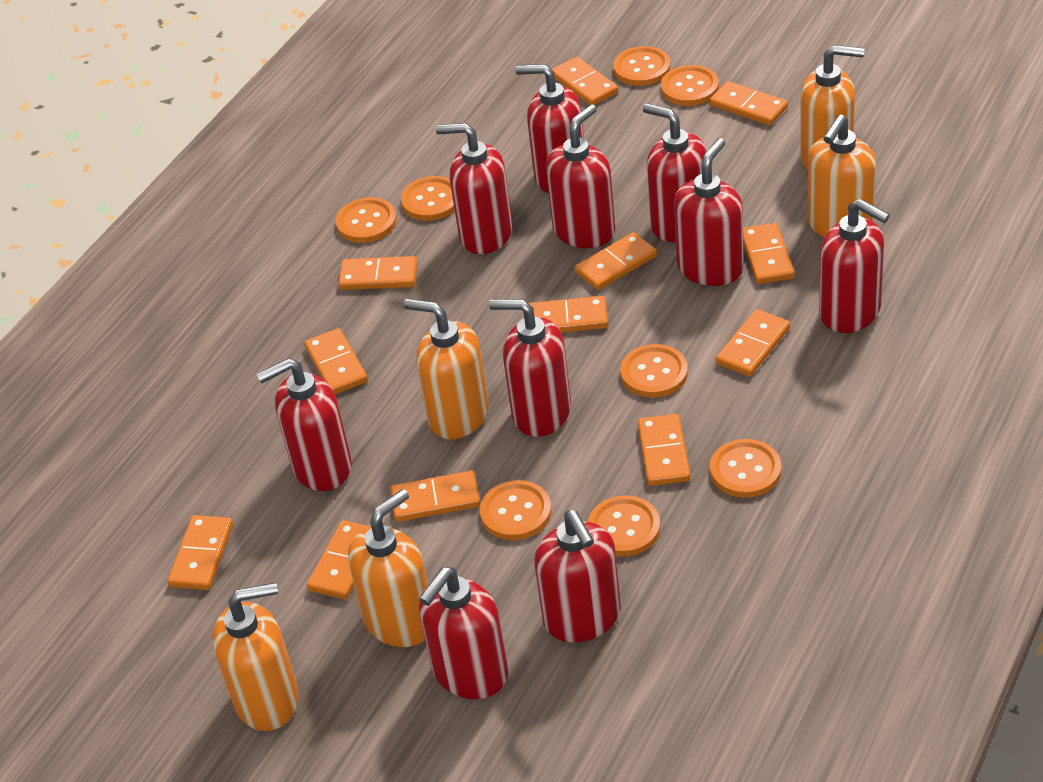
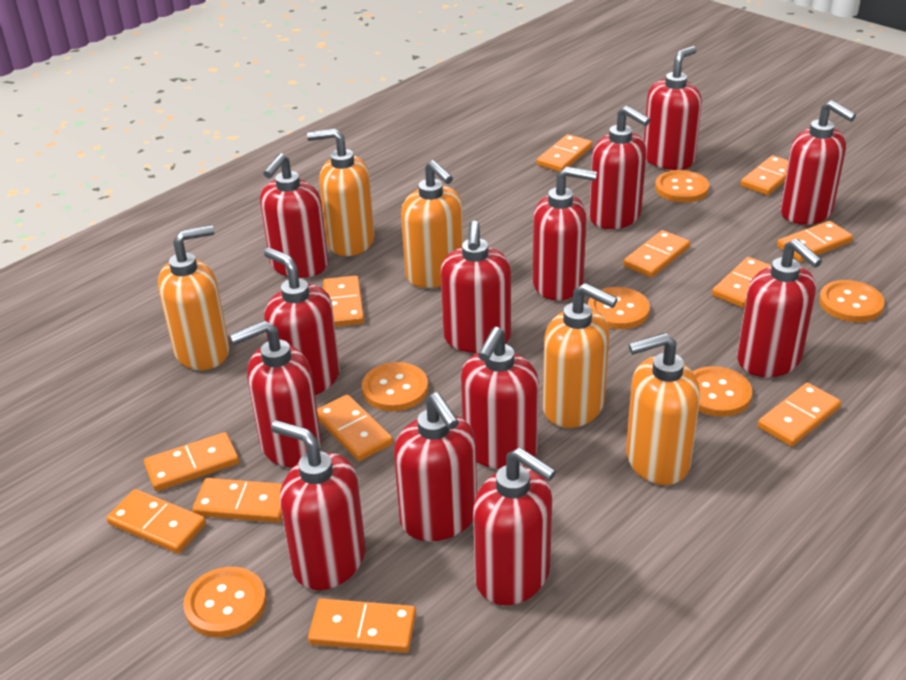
orange button: [335,197,397,243] [401,176,455,221] [480,480,551,540] [588,495,661,557] [613,46,670,86] [620,344,688,398] [661,65,719,106] [710,439,781,498] = 8 -> [183,567,266,638] [362,362,428,411] [588,287,650,329] [655,170,709,203] [692,366,752,417] [819,280,885,322] = 6
red soap dispenser: [256,358,352,491] [419,567,508,699] [436,123,512,254] [489,299,571,437] [515,64,584,193] [534,510,621,642] [546,104,615,248] [643,103,706,242] [674,138,744,286] [819,199,890,333] = 10 -> [230,320,321,468] [260,153,328,278] [264,248,340,395] [271,420,366,590] [394,392,477,541] [441,221,511,353] [461,327,539,469] [473,447,556,605] [533,166,597,301] [589,106,650,229] [644,46,702,170] [737,239,822,377] [780,100,856,225] = 13

